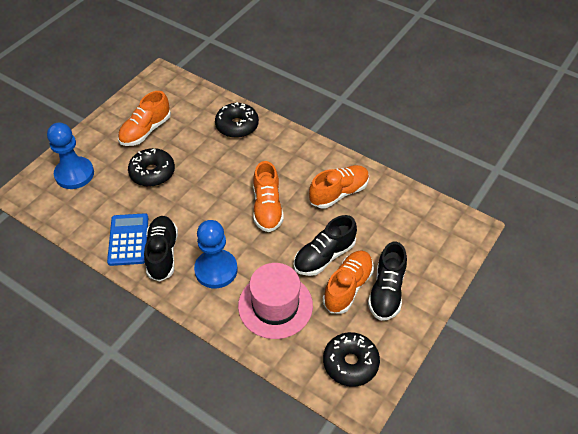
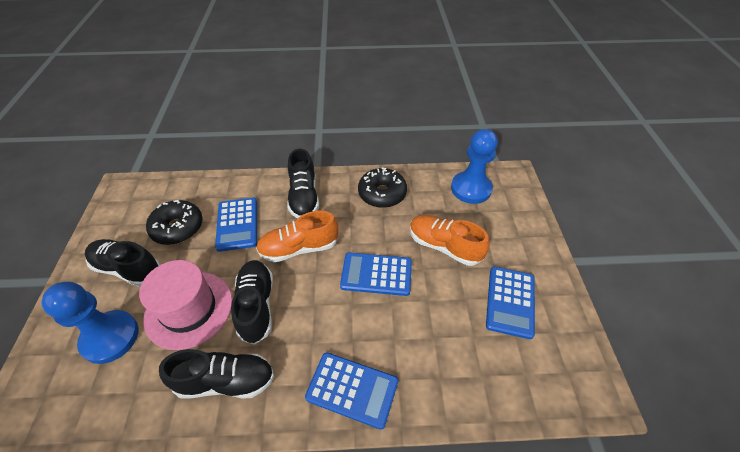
black donut: [128,148,175,187] [215,102,259,138] [323,332,380,387] = 3 -> [146,200,203,245] [358,168,407,208] = 2
black shoe: [144,216,178,282] [294,215,357,276] [368,242,407,321] = 3 -> [85,239,160,287] [159,349,274,399] [231,260,273,345] [287,149,319,219] = 4
blue calculator: [107,213,148,266] = 1 -> [215,198,257,252] [305,352,398,429] [340,252,412,296] [486,267,535,339] = 4
orange shoe: [118,91,171,146] [253,161,284,232] [309,165,369,208] [323,250,374,314] = 4 -> [256,211,338,262] [410,215,490,266] = 2

